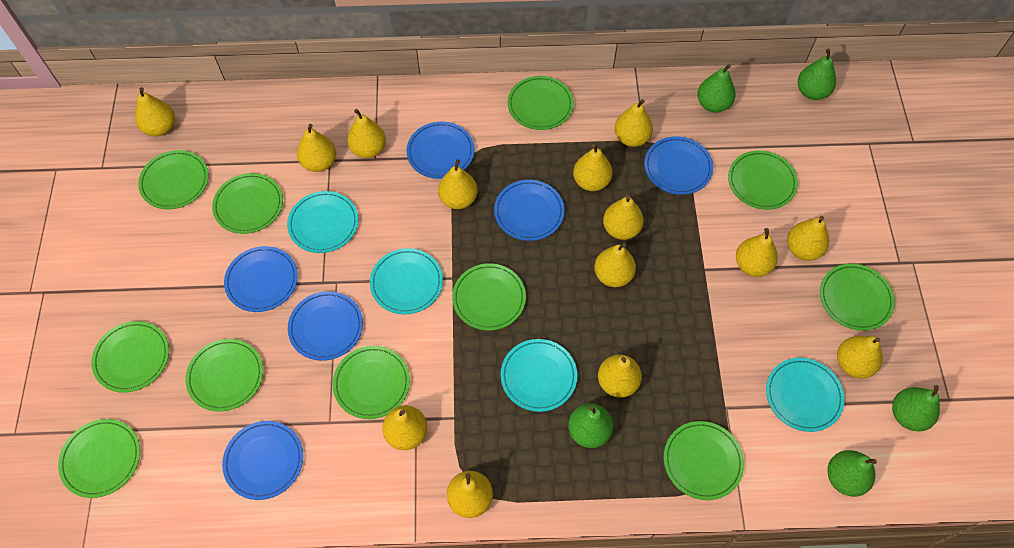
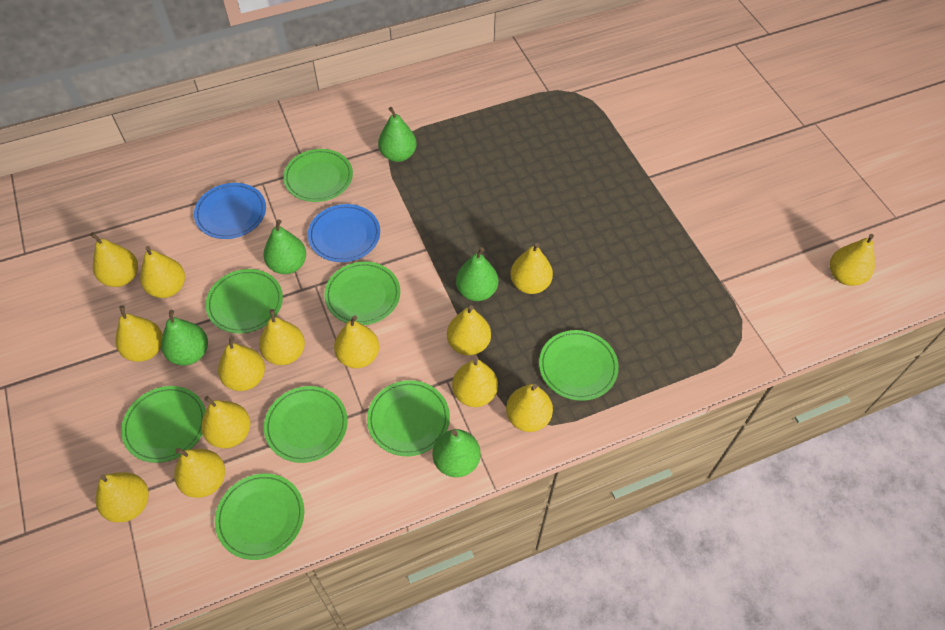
blue plate: [222,421,303,500] [224,246,298,312] [288,291,363,361] [406,122,474,179] [494,180,564,241] [644,136,713,195] = 6 -> [194,183,266,239] [308,204,380,262] = 2
green plate: [58,419,140,498] [91,321,169,393] [138,150,209,209] [185,339,263,412] [212,173,283,234] [333,346,410,419] [452,263,526,331] [508,76,574,130] [664,421,744,500] [728,150,798,210] [820,264,895,331] = 11 -> [121,386,206,463] [205,269,283,334] [215,473,304,560] [264,386,348,463] [283,149,353,202] [324,262,400,325] [367,380,450,456] [539,330,619,401] = 8
turquoise plate: [287,191,358,253] [370,248,443,314] [501,339,577,412] [766,358,845,432] = 4 -> none = 0

